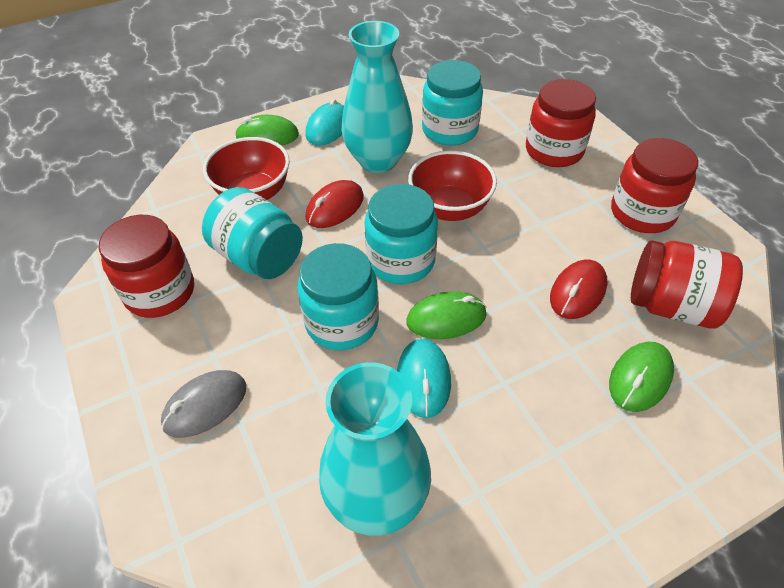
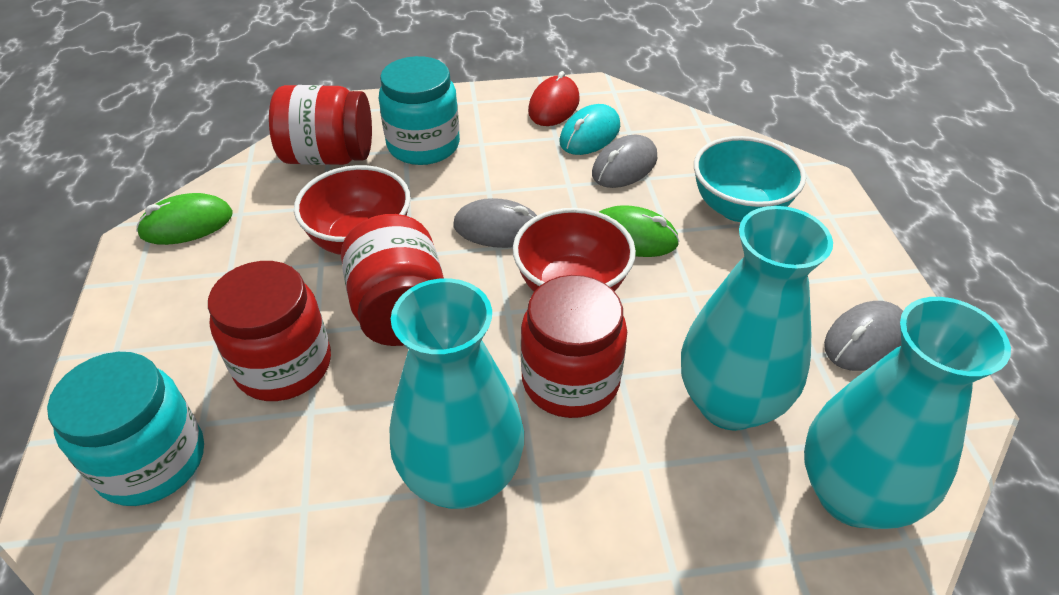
green mouse: [235,115,299,146] [406,292,487,339] [609,342,674,412] = 3 -> [136,193,233,245] [599,205,680,257] = 2
grey mouse: [161,370,246,438] = 1 -> [453,198,537,248] [592,135,657,188] [824,301,903,371] = 3
red mouse: [305,180,364,228] [550,260,607,319] = 2 -> [528,71,580,126] = 1
turquoise bowl: none = 0 -> [694,136,806,222] = 1
turquoise jar: [202,187,303,279] [297,243,379,350] [365,184,438,284] [422,60,483,146] = 4 -> [47,352,204,506] [379,56,460,165] = 2
turquoise mouse: [305,99,344,146] [397,339,451,418] = 2 -> [559,104,620,155] = 1
turquoise vase: [319,362,431,536] [342,21,413,173] = 2 -> [389,278,524,509] [681,206,833,431] [804,297,1011,529] = 3

